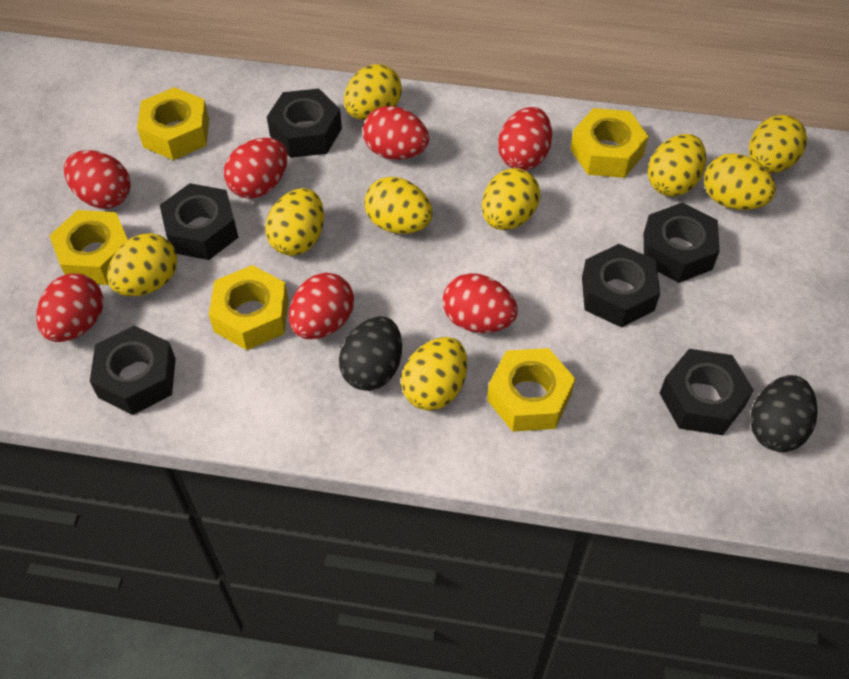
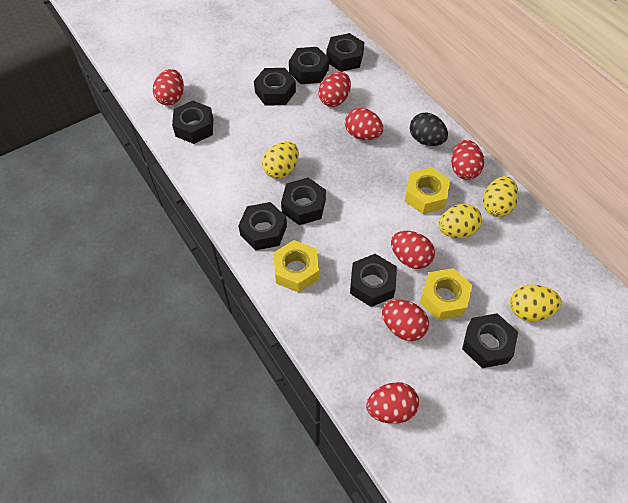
black egg: [339,316,402,391] [750,375,817,452] = 2 -> [410,112,448,146] = 1
black nut: [90,325,176,415] [160,183,238,260] [267,89,342,158] [582,244,660,327] [644,202,720,283] [660,349,754,435] = 6 -> [172,101,213,144] [238,202,287,250] [254,68,296,106] [281,178,326,225] [289,47,329,84] [326,33,364,72] [350,254,397,307] [462,313,518,368] = 8
yellow egg: [107,233,177,296] [265,188,324,256] [344,64,402,120] [364,177,432,234] [401,337,467,411] [482,168,540,230] [648,134,706,196] [704,153,776,210] [749,115,807,173] = 9 -> [262,142,299,179] [439,204,482,238] [483,176,518,217] [510,285,562,321] = 4
yellow nut: [49,210,128,285] [137,87,209,160] [209,265,289,350] [487,348,575,432] [570,108,648,178] = 5 -> [273,240,319,292] [405,167,450,214] [420,268,473,320] = 3

